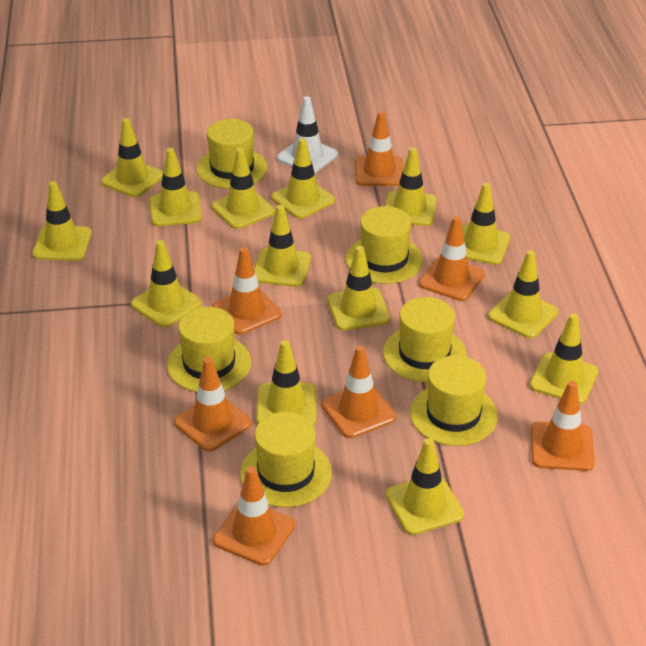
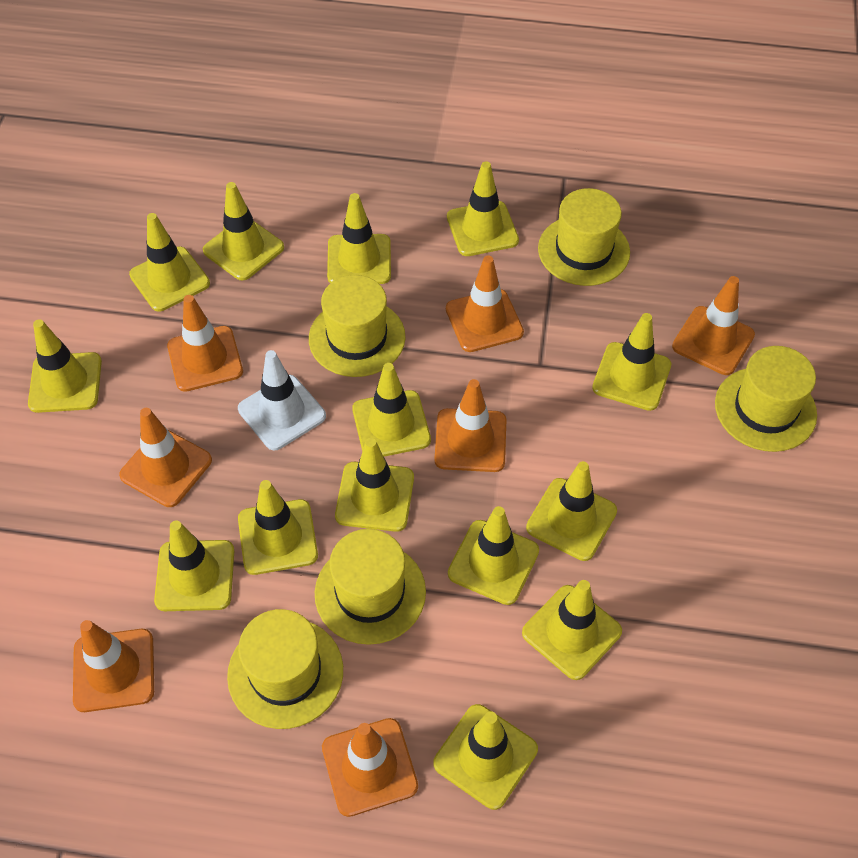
yellow hat: [167,307,251,392] [197,119,268,189] [240,412,332,507] [346,206,423,284] [383,297,466,382] [410,355,498,446] = 6 -> [227,609,343,729] [309,275,406,377] [315,529,426,645] [538,188,630,286] [715,346,817,452] = 5

